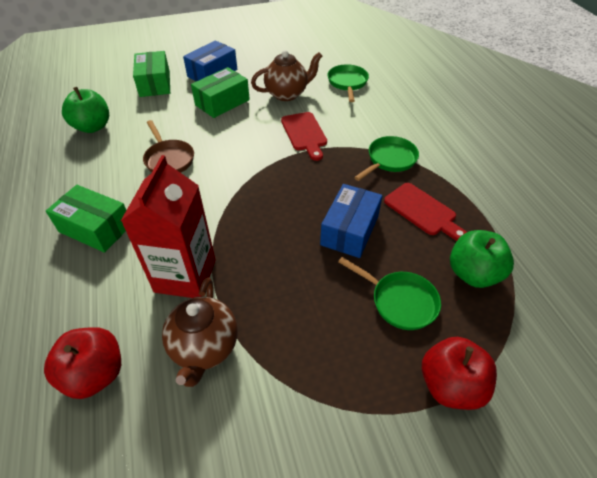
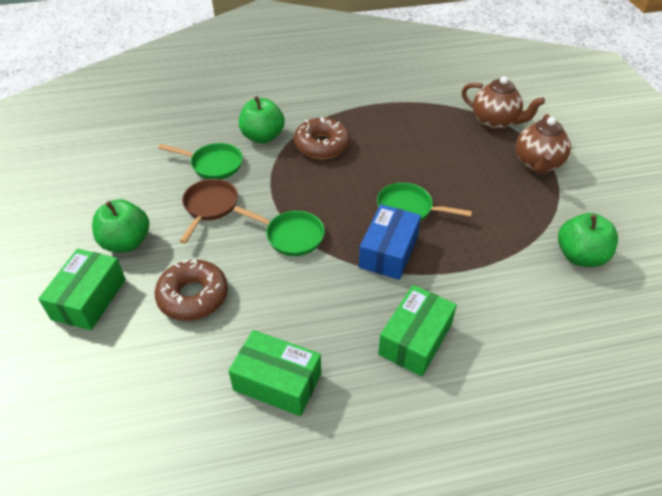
blue box: [183,40,237,81] [320,184,382,258] = 2 -> [359,204,421,280] = 1
brown donut: none = 0 -> [155,259,228,321] [294,117,350,159] = 2
green apple: [62,87,109,133] [450,230,514,288] = 2 -> [92,199,149,252] [239,96,285,144] [558,213,618,267] = 3
red apple: [44,327,121,399] [422,337,497,410] = 2 -> none = 0
red carton: [121,155,216,298] = 1 -> none = 0
red cutting board: [281,112,327,161] [384,183,467,241] = 2 -> none = 0

